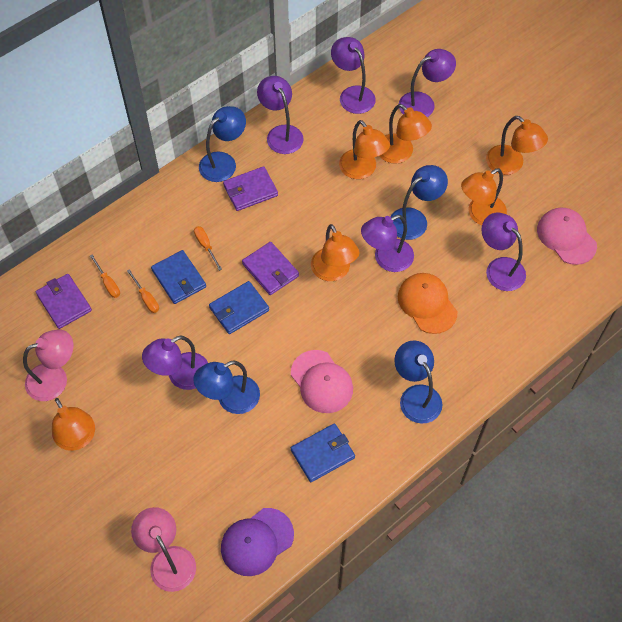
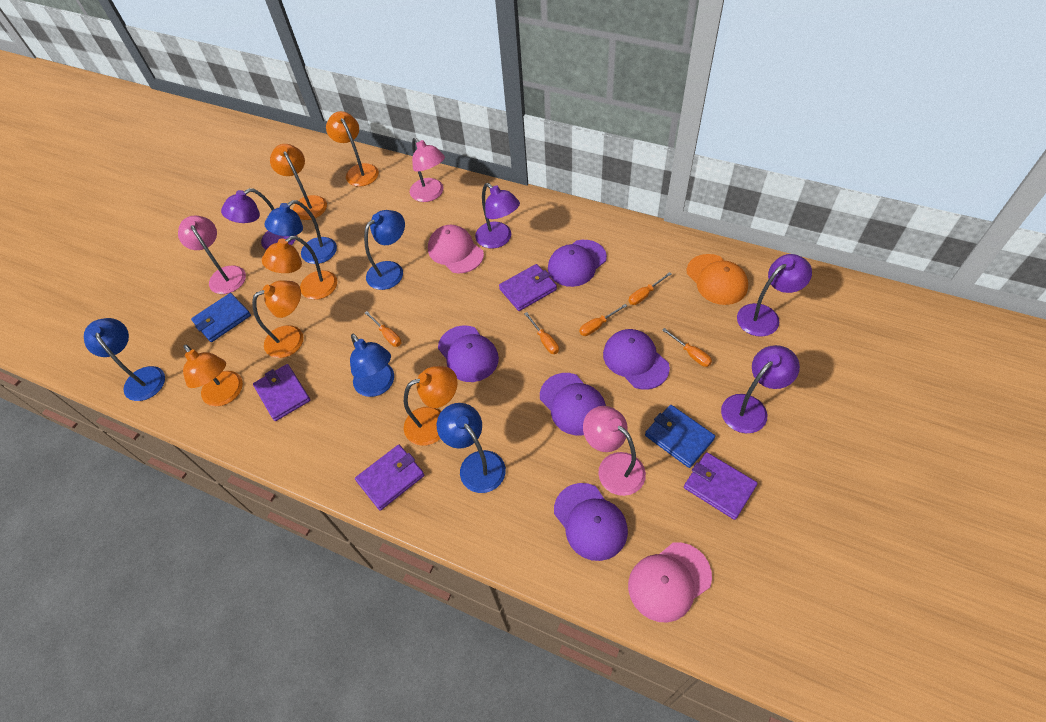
blue lamp: [193,360,260,414] [199,106,246,182] [390,165,448,240] [394,340,442,424] = 4 -> [84,318,165,401] [264,200,337,264] [350,334,394,397] [364,210,405,290] [437,403,506,493] = 5
blue wallet: [151,250,206,304] [209,281,269,334] [291,423,355,482] = 3 -> [191,293,251,342] [645,405,715,468] = 2
orange screwdriver: [90,254,120,298] [127,269,159,313] [194,226,222,271] = 3 -> [365,311,401,347] [524,312,559,354] [579,304,627,336] [628,272,671,305] [662,328,712,367] = 5
pink lamp: [23,330,73,401] [131,507,196,592] = 2 -> [178,216,246,294] [410,138,445,202] [583,406,646,496] = 3
purple cap: [221,508,294,576] = 1 -> [438,325,499,382] [540,373,606,435] [548,240,607,287] [554,483,628,561] [603,329,670,389] = 5
purple lamp: [142,336,208,390] [257,76,304,154] [331,37,376,114] [361,215,414,272] [399,49,456,117] [481,213,526,291] = 6 -> [221,188,296,250] [475,183,520,249] [721,345,800,433] [737,254,812,337] = 4
purple wallet: [36,274,92,329] [223,166,278,211] [242,242,299,295] = 3 -> [253,364,310,421] [355,445,424,511] [499,264,557,311] [684,452,758,520] = 4

